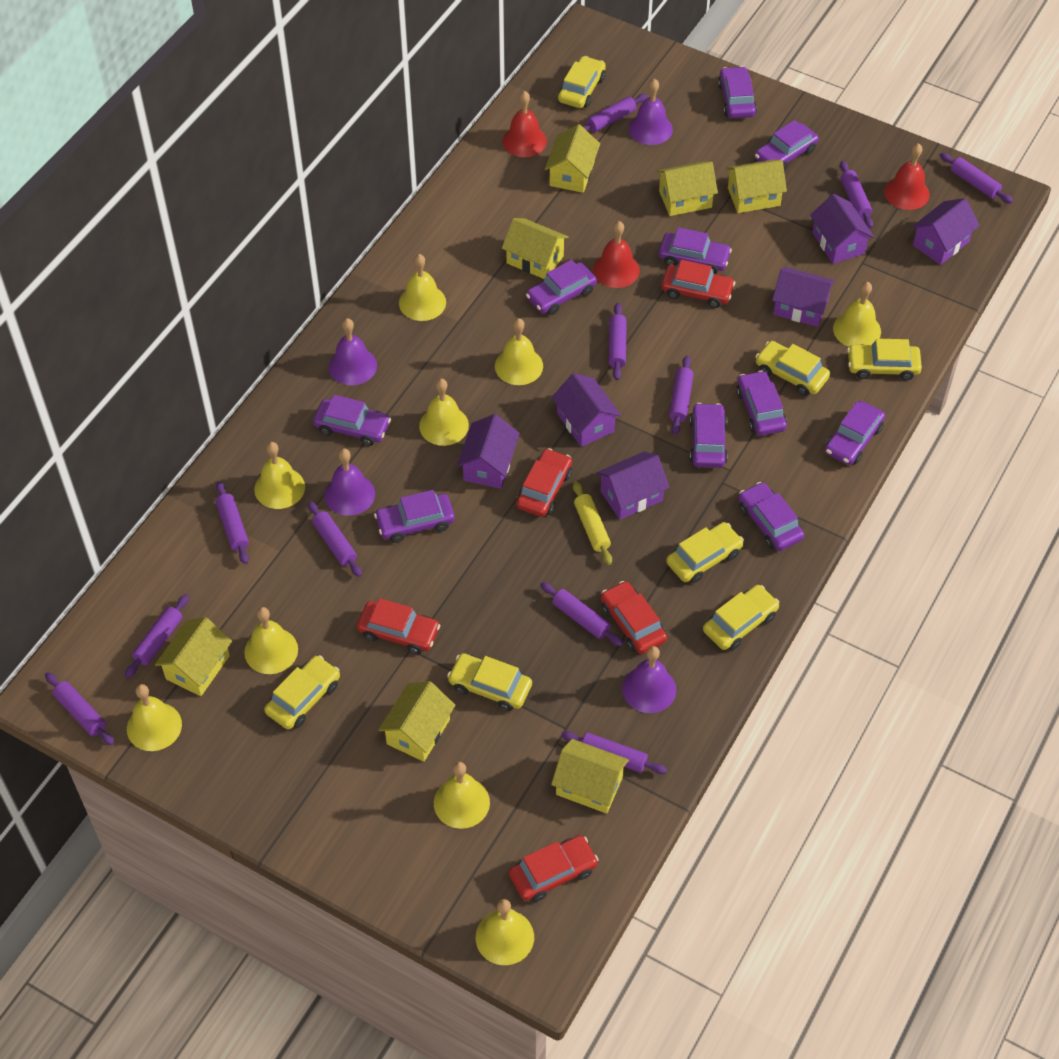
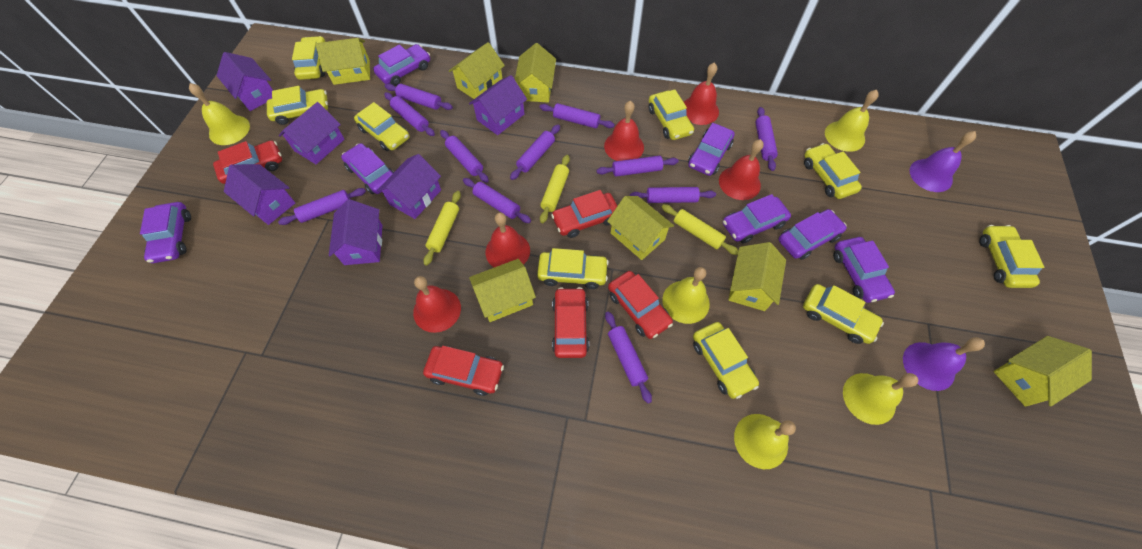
purple bell: [324,448,375,516] [329,318,377,385] [622,646,676,713] [629,79,673,145] = 4 -> [903,337,985,391] [909,131,976,192] = 2
purple car: [313,395,391,446] [374,490,455,543] [526,260,597,315] [659,227,732,274] [690,403,728,468] [718,66,757,118] [736,370,787,436] [738,482,804,551] [755,120,819,170] [825,401,885,465] = 10 -> [140,202,191,263] [341,143,394,194] [373,44,430,86] [688,123,735,176] [723,194,791,244] [779,209,847,260] [833,237,895,303] = 7
red bell: [502,91,547,157] [593,221,640,288] [884,143,930,210] = 3 -> [413,276,461,333] [486,212,530,267] [604,101,644,161] [684,63,719,125] [719,139,764,200] = 5
yellow bell: [127,684,182,751] [244,607,298,674] [254,442,305,509] [399,254,446,321] [419,379,469,446] [434,762,490,829] [476,899,534,965] [495,318,543,385] [833,282,881,347] = 9 -> [189,83,250,145] [662,267,710,324] [734,414,796,469] [825,90,879,152] [843,373,918,425] = 5
yellow car: [264,655,340,729] [447,653,532,711] [558,56,606,108] [666,522,744,583] [703,585,779,650] [755,341,830,396] [847,338,922,380] = 7 -> [267,86,328,125] [292,36,325,80] [354,102,410,151] [537,248,609,289] [648,90,694,140] [693,322,759,399] [803,284,884,344] [804,143,862,199] [979,225,1044,288] = 9
yellow rolling pin: [573,481,612,565] = 1 -> [423,191,461,266] [540,155,570,223] [662,204,738,255] = 3

